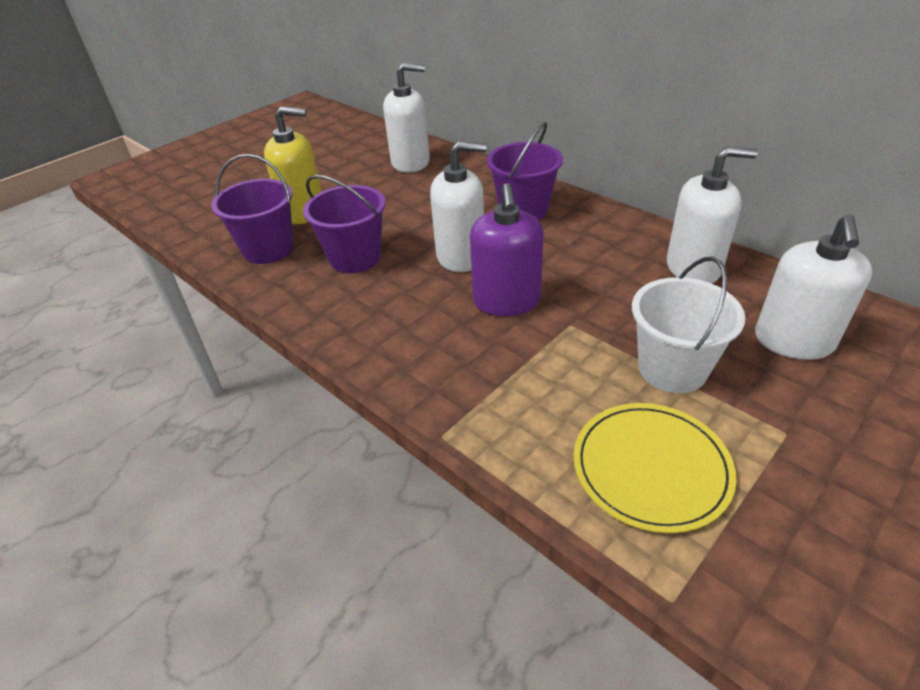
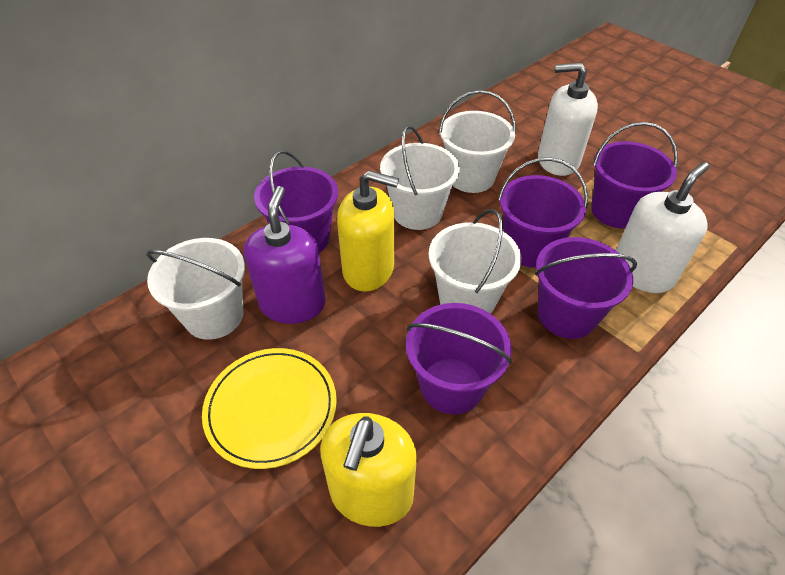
purple bucket: [211,154,293,264] [303,175,386,273] [487,122,563,220] = 3 -> [254,150,338,253] [406,303,512,415] [498,157,588,268] [535,237,637,339] [591,122,678,228] = 5
white bucket: [632,257,745,393] = 1 -> [146,238,245,340] [380,125,460,230] [429,209,521,314] [439,90,516,193] = 4
white soap dispenser: [383,63,430,173] [430,141,487,272] [667,147,758,284] [755,214,872,360] = 4 -> [538,63,598,176] [616,162,709,293] = 2
yellow soap dispenser: [264,107,322,224] = 1 -> [320,413,417,527] [337,170,399,292] = 2

